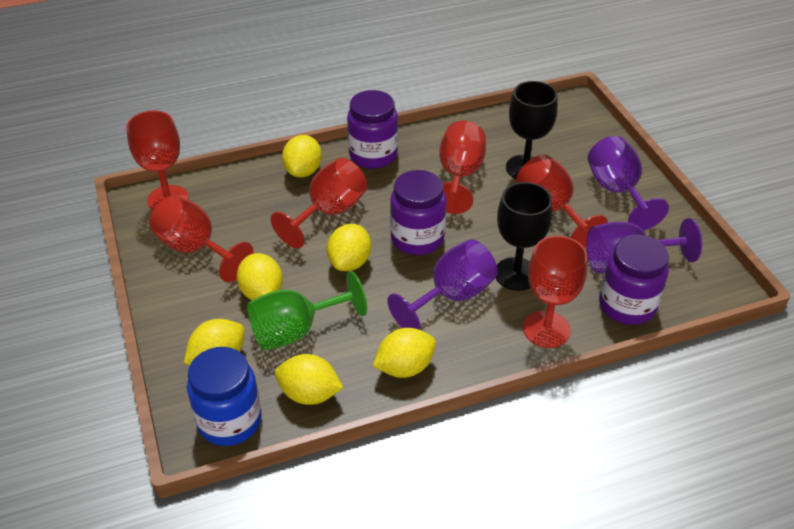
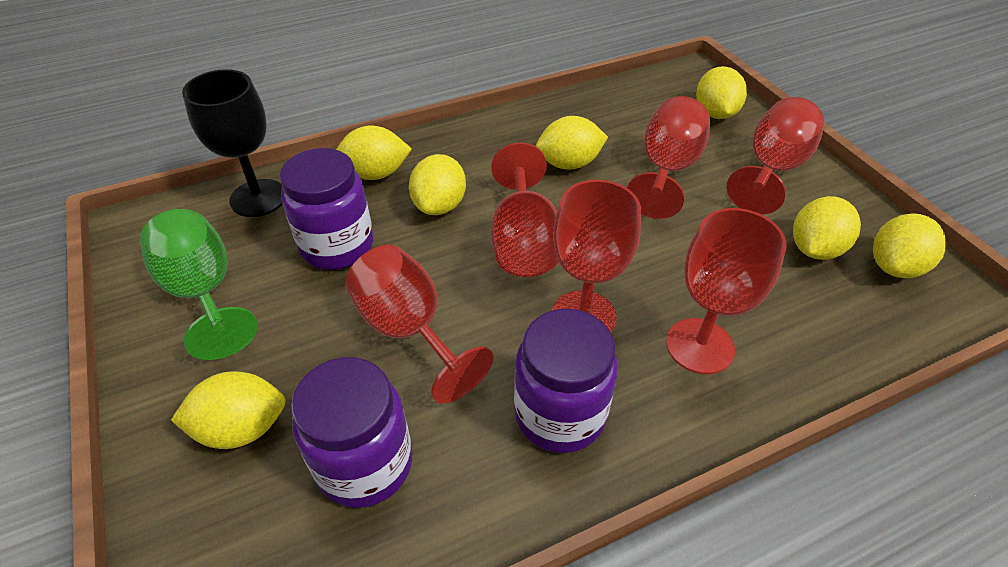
black goblet: [496,182,552,291] [506,81,558,179] = 2 -> [182,69,282,217] = 1
blue jar: [187,347,262,446] = 1 -> none = 0
purple goblet: [387,239,498,330] [586,218,702,273] [588,136,669,230] = 3 -> none = 0
yellow lemon: [184,319,245,365] [237,253,283,300] [275,354,344,405] [282,135,322,178] [327,224,371,271] [373,328,436,378] = 6 -> [171,371,285,449] [336,126,412,180] [409,154,466,215] [536,116,608,170] [696,66,747,119] [793,196,861,260] [873,213,946,278] = 7

